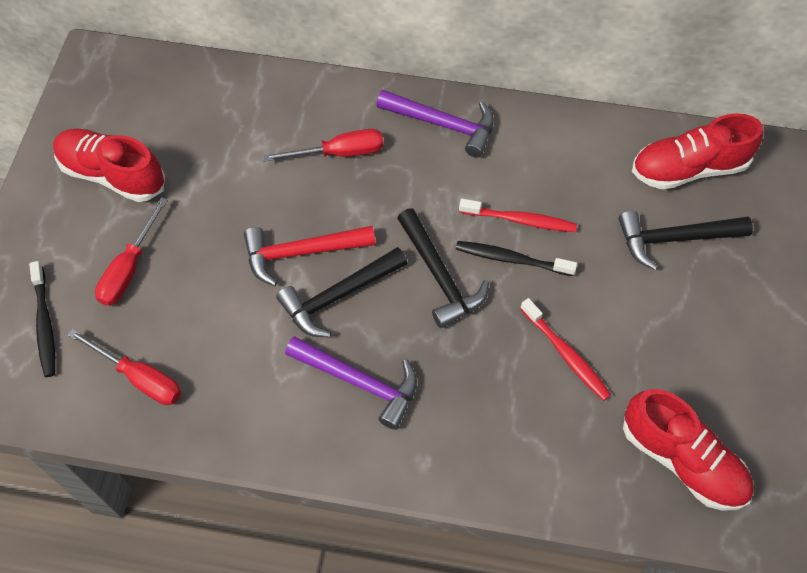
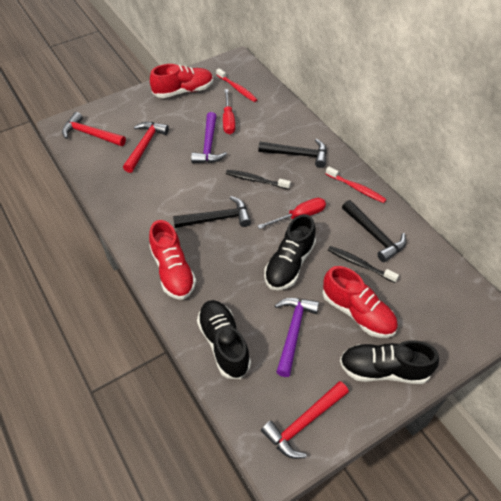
black shoe: none = 0 -> [197,300,251,379] [264,214,316,290] [340,340,439,384] = 3
red hammer: [244,226,376,286] = 1 -> [62,112,126,146] [123,122,169,173] [261,381,349,459] = 3
red screwdriver: [68,329,181,405] [95,197,168,306] [263,129,384,162] = 3 -> [223,89,235,134] [257,198,326,229] = 2

